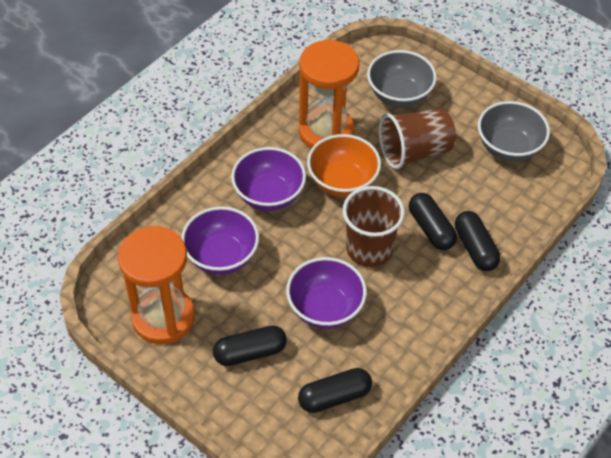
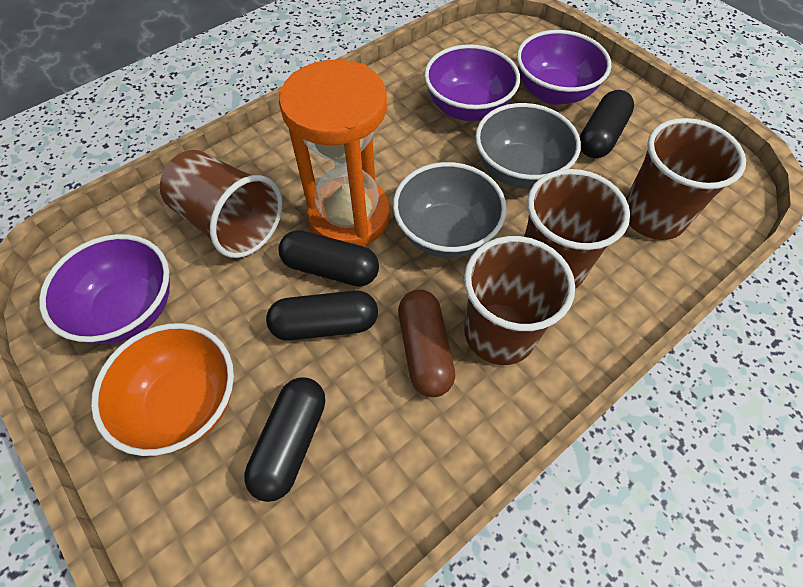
brown capsule: none = 0 -> [398,289,455,397] = 1
brown cup: [342,186,405,267] [378,108,456,169] = 2 -> [160,150,282,258] [464,236,575,365] [524,169,630,289] [626,118,746,240] = 4
orange hourglass: [118,226,195,344] [299,40,359,149] = 2 -> [279,60,390,247] = 1

